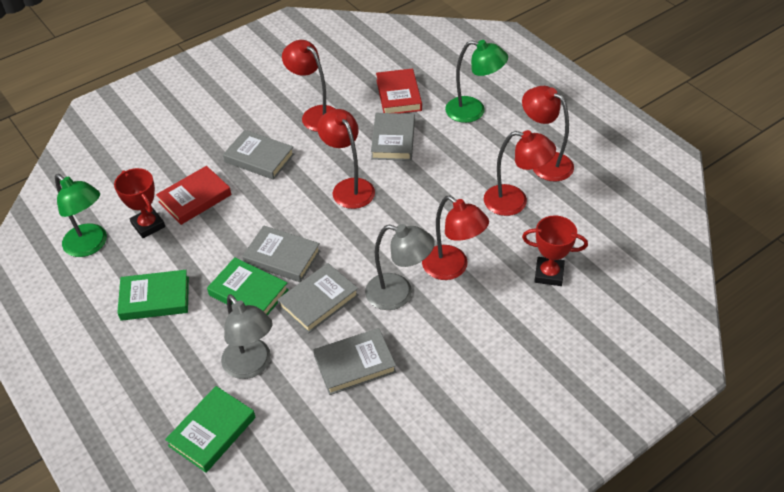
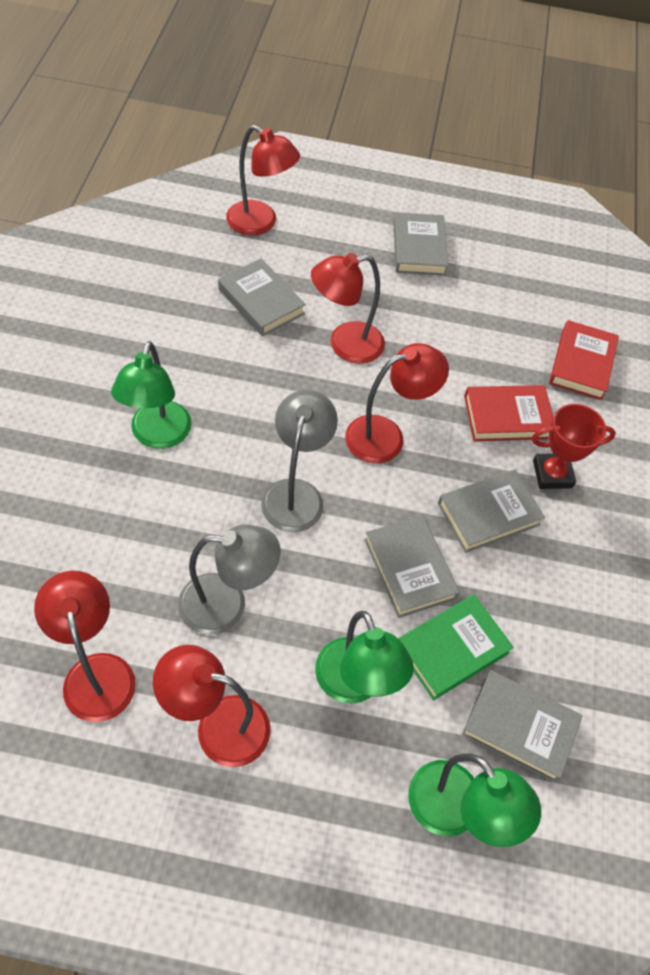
green book: [117,270,189,321] [165,386,256,473] [207,257,289,315] = 3 -> [398,595,514,700] = 1
green lamp: [55,174,107,257] [445,40,508,123] = 2 -> [111,341,192,449] [315,611,414,704] [408,753,541,847] = 3
red trophy: [114,168,165,238] [522,215,588,286] = 2 -> [532,404,616,489] = 1

